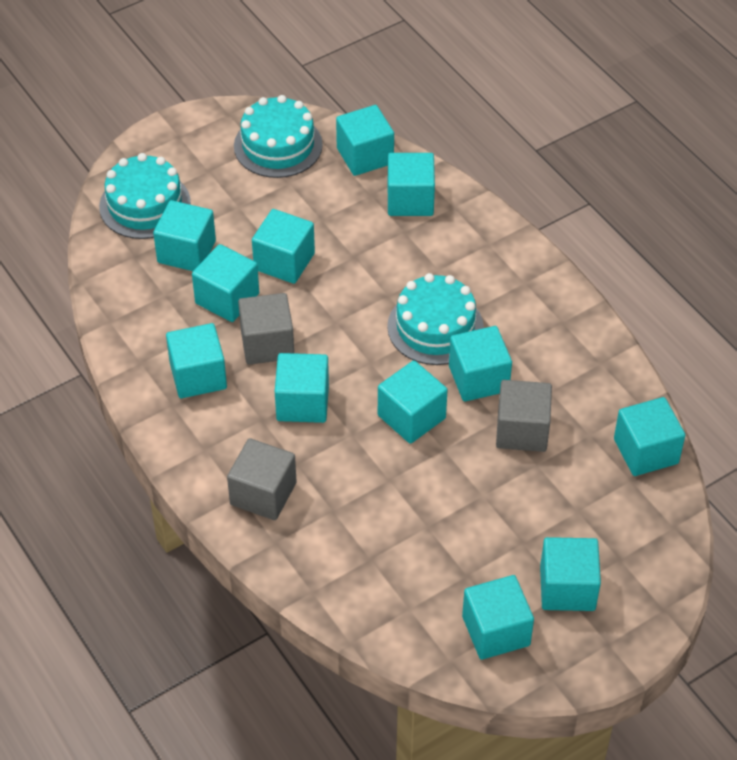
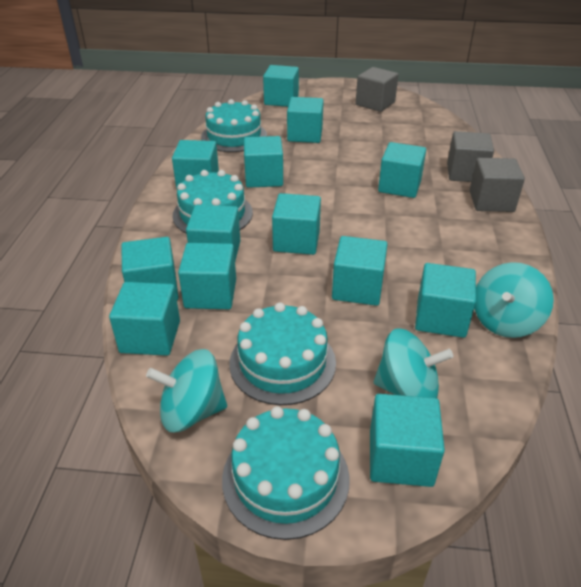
turquoise cake: [99,153,191,239] [234,95,323,178] [387,273,484,365] = 3 -> [172,170,253,234] [201,99,267,152] [222,406,350,540] [229,302,336,405] = 4
turquoise cube: [153,200,216,271] [166,323,227,398] [192,244,259,322] [252,209,315,284] [275,353,329,423] [336,105,394,176] [378,360,448,444] [388,153,435,216] [449,326,512,401] [462,575,534,660] [540,537,601,611] [614,397,686,476] = 12 -> [109,282,180,356] [121,237,179,300] [172,140,219,190] [178,243,236,309] [186,205,240,261] [244,136,283,188] [263,65,299,107] [272,193,321,255] [287,97,324,143] [332,236,388,306] [370,394,445,487] [378,142,426,198] [415,263,476,338] = 13
turquoise spinning top: none = 0 -> [146,349,227,432] [374,328,453,398] [474,262,554,338] = 3

